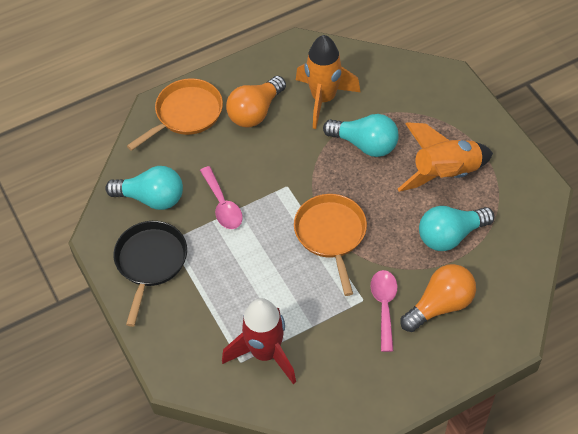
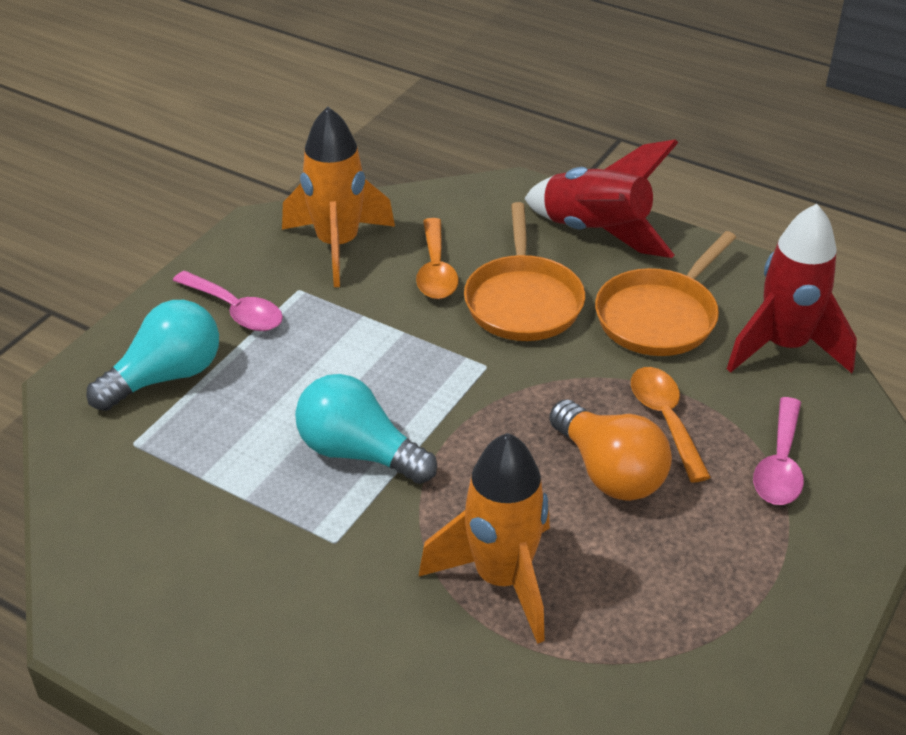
black pan: [113,221,187,327] = 1 -> none = 0
orange light bulb: [226,76,286,128] [401,264,476,332] = 2 -> [549,399,672,501] = 1
orange spoon: none = 0 -> [416,218,459,299] [631,367,711,483] = 2
red rocket: [222,298,296,384] = 1 -> [524,139,678,258] [727,204,857,373] = 2
turquoise light bulb: [105,166,183,210] [323,114,399,157] [419,206,494,251] = 3 -> [86,300,219,411] [295,374,437,484] = 2

